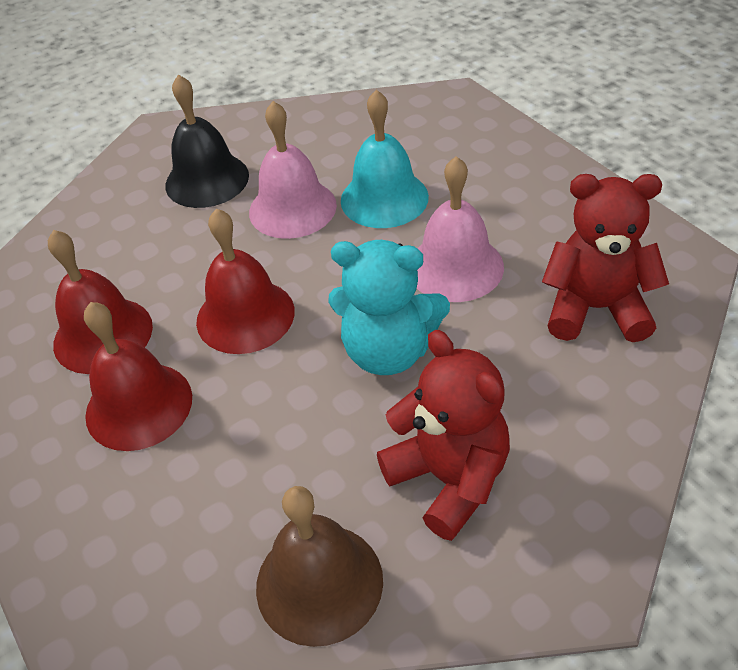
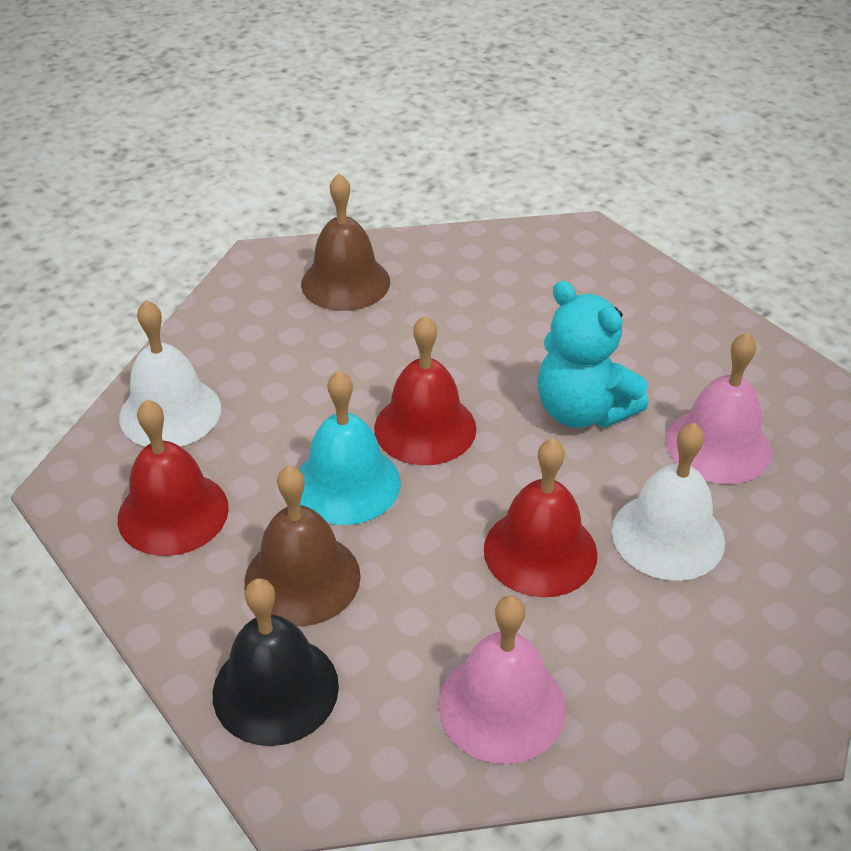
brown bell: [256,486,383,647] = 1 -> [244,466,361,626] [301,174,390,311] = 2
red teddy bear: [377,330,510,541] [542,174,669,342] = 2 -> none = 0
white bell: none = 0 -> [119,300,221,447] [612,423,725,581] = 2

